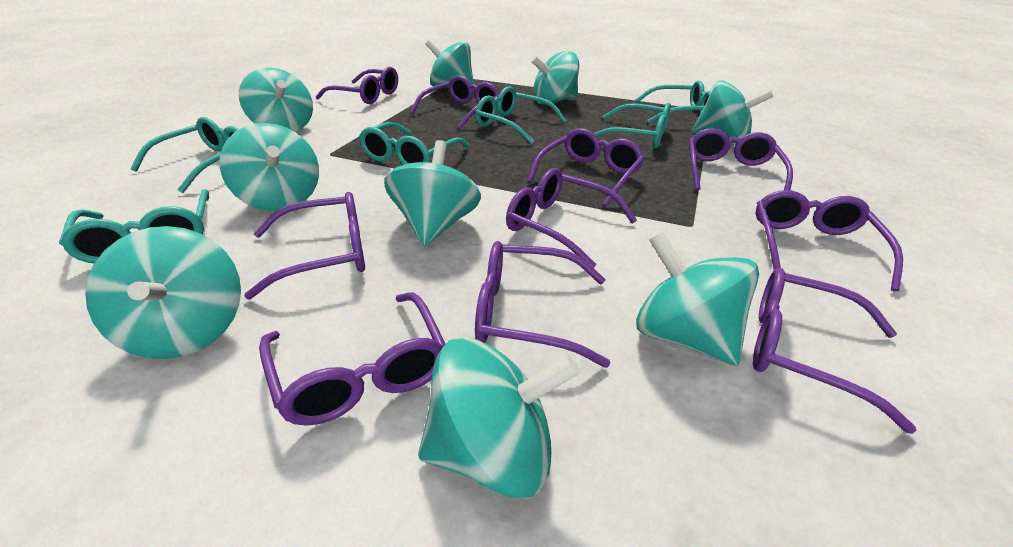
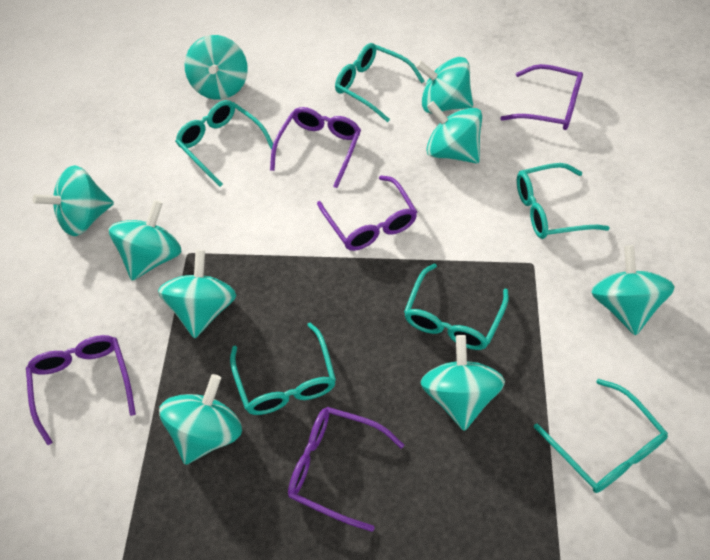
purple glasses: [244,192,365,299] [259,292,446,426] [316,67,398,104] [410,75,499,130] [475,241,610,368] [506,168,637,268] [527,128,645,207] [689,128,793,190] [753,268,917,434] [755,190,903,291] = 10 -> [26,335,136,445] [270,107,361,188] [288,407,404,532] [317,175,417,251] [501,64,583,130] = 5

